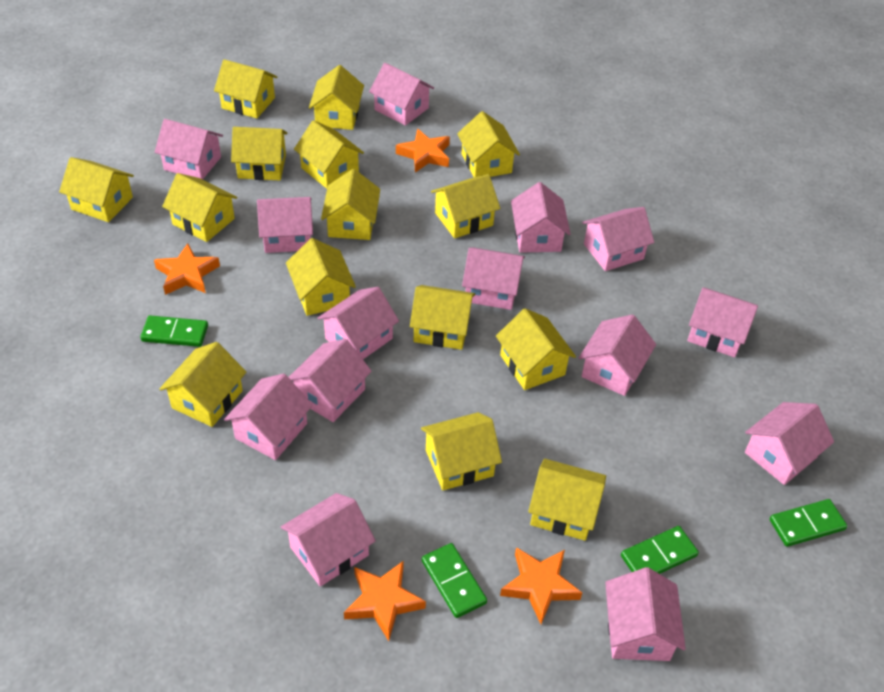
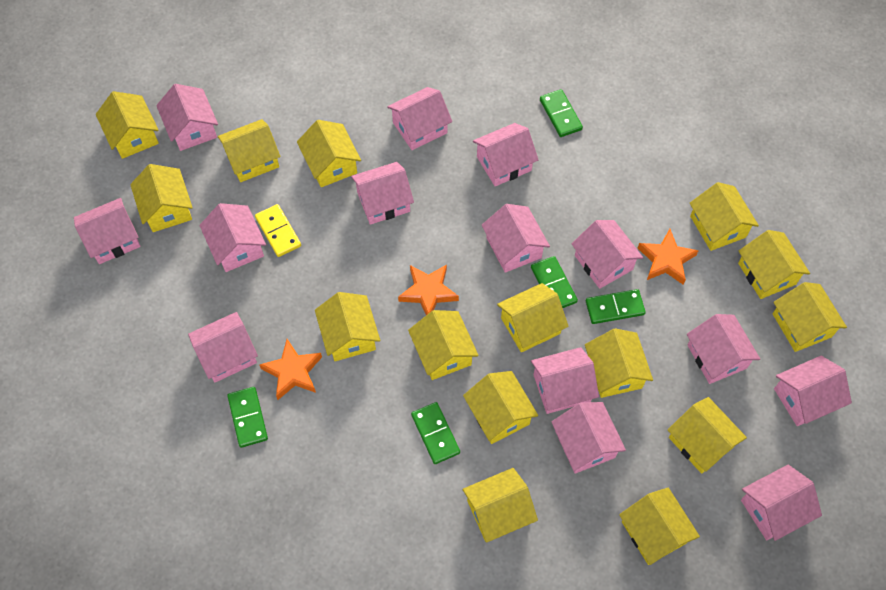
green domino: [140,315,208,347] [422,543,487,618] [621,526,699,574] [770,499,847,547] = 4 -> [227,387,268,448] [411,402,460,464] [531,256,578,308] [540,89,583,137] [586,289,646,324] = 5
orange star: [154,243,220,295] [344,561,426,641] [396,129,450,172] [500,547,582,624] = 4 -> [259,339,322,400] [398,265,459,315] [638,229,699,285] = 3
yellow domino: none = 0 -> [255,204,301,257] = 1

